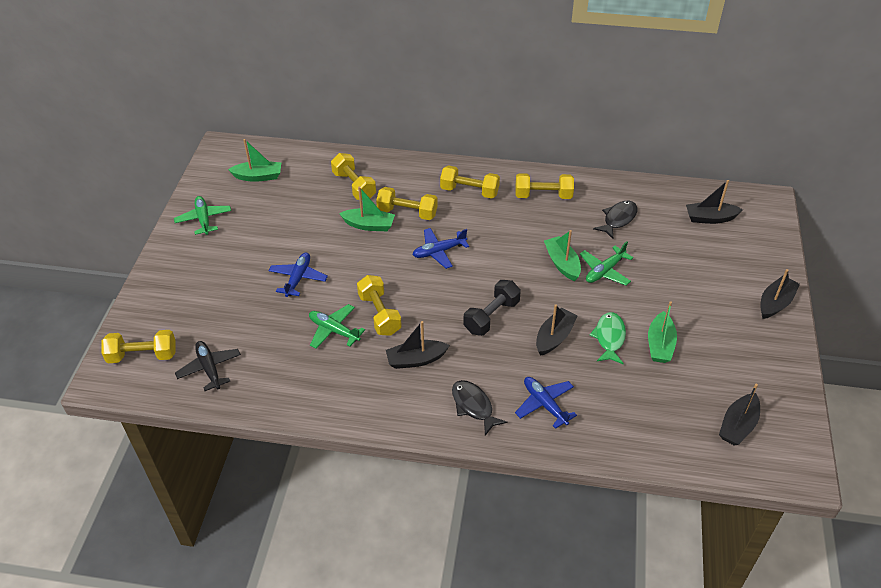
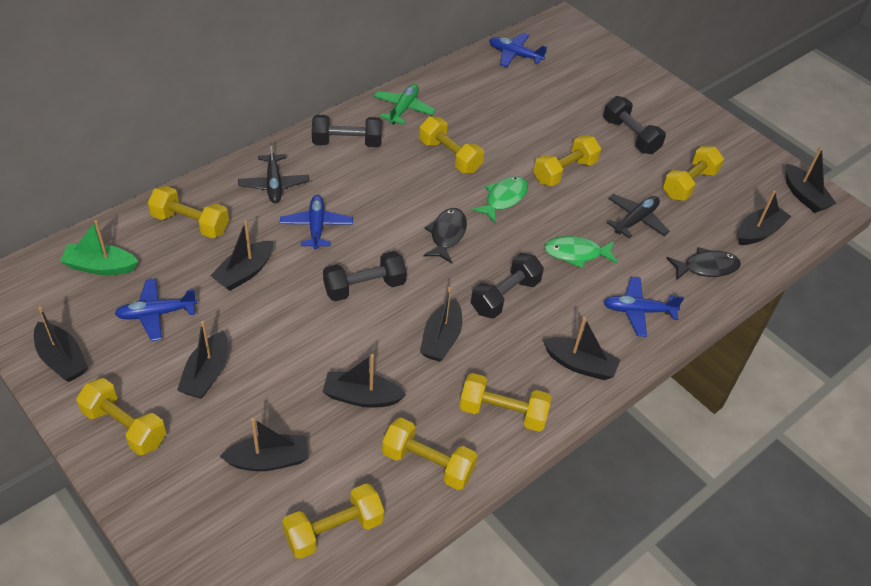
black boat: [386,321,450,369] [536,304,578,356] [686,180,743,224] [719,384,760,446] [760,269,800,319] = 5 -> [34,307,88,382] [177,321,228,399] [210,221,273,291] [219,418,309,471] [323,354,406,408] [420,287,462,362] [543,317,620,380] [738,190,792,245] [786,146,837,213] = 9
black dumbbell: [463,280,521,336] = 1 -> [312,115,382,147] [323,251,407,301] [471,253,544,319] [603,96,666,154] = 4
black plane: [175,341,241,391] = 1 -> [238,142,309,203] [607,194,670,238] = 2
blue plane: [269,252,328,297] [412,228,469,269] [515,377,577,429] = 3 -> [115,278,197,341] [280,195,353,250] [489,33,547,67] [604,277,684,337] = 4
green boat: [228,139,281,182] [339,186,395,231] [544,230,581,281] [648,301,677,363] = 4 -> [60,220,139,275] = 1
green fish: [590,312,626,364] = 1 -> [472,176,528,223] [544,236,618,268] = 2
green plane: [174,196,231,235] [309,304,365,349] [580,241,633,285] = 3 -> [374,84,436,125] = 1
yellow dumbbell: [102,330,176,363] [331,153,376,200] [357,275,402,336] [376,187,438,220] [440,165,500,199] [515,173,574,199] = 6 -> [76,378,166,456] [148,186,229,238] [282,484,384,559] [382,418,477,490] [419,116,484,173] [459,373,552,432] [533,135,601,186] [663,146,724,201] = 8

